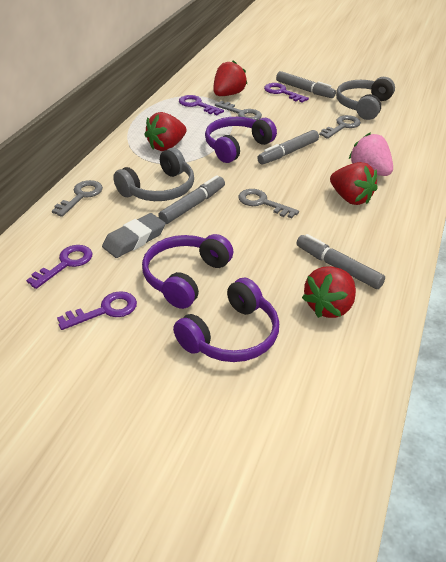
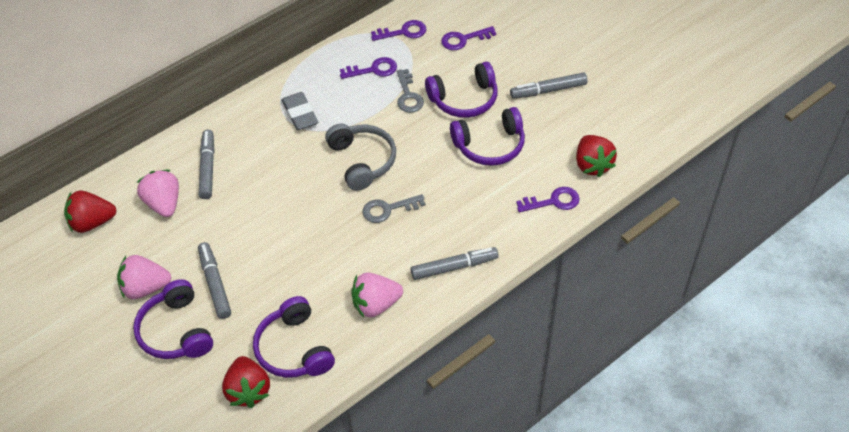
grey headphones: [113,148,194,201] [336,77,395,120] = 2 -> [325,124,396,191] = 1
grey key: [52,180,103,217] [215,101,262,120] [238,189,299,218] [319,115,361,139] = 4 -> [362,194,425,223] [397,69,424,113] = 2
pink strawberry: [349,132,393,176] = 1 -> [117,255,171,299] [137,170,179,217] [351,273,403,318] = 3
purple headphones: [142,234,233,309] [173,278,279,362] [205,117,277,163] = 3 -> [133,279,213,359] [253,296,335,378] [425,62,498,118] [450,107,525,166] = 4
red strawberry: [144,112,186,151] [213,60,247,96] [302,266,356,318] [330,162,378,205] = 4 -> [64,191,117,233] [222,356,270,408] [576,135,617,177] = 3

